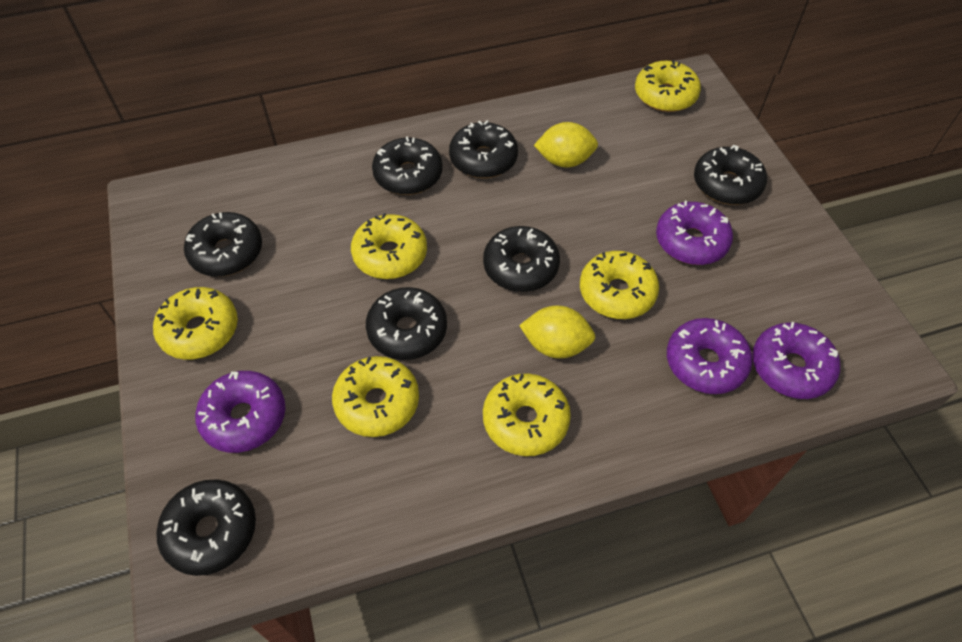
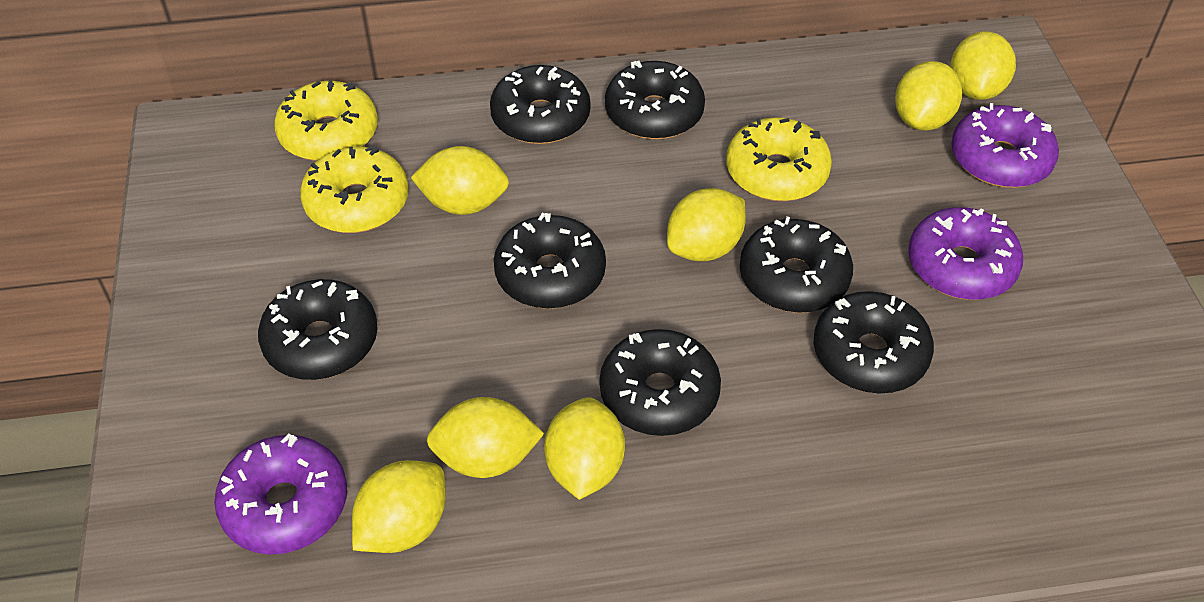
purple donut: [195,371,286,453] [656,201,733,265] [667,318,753,394] [752,322,840,399] = 4 -> [214,434,347,555] [908,207,1023,300] [951,103,1059,188] = 3
yellow donut: [153,287,238,360] [332,356,419,437] [351,213,427,279] [483,374,571,456] [580,251,659,319] [635,60,701,112] = 6 -> [274,80,378,161] [300,145,409,233] [726,117,832,201] = 3
yellow lemon: [519,306,595,358] [534,122,598,168] = 2 -> [352,460,446,553] [410,146,509,215] [427,397,544,478] [544,397,625,500] [667,188,746,261] [895,61,962,131] [950,31,1016,100] = 7

